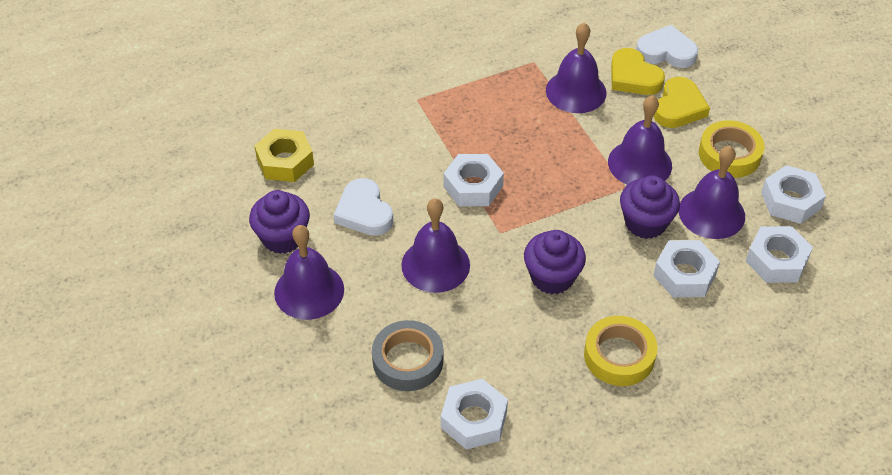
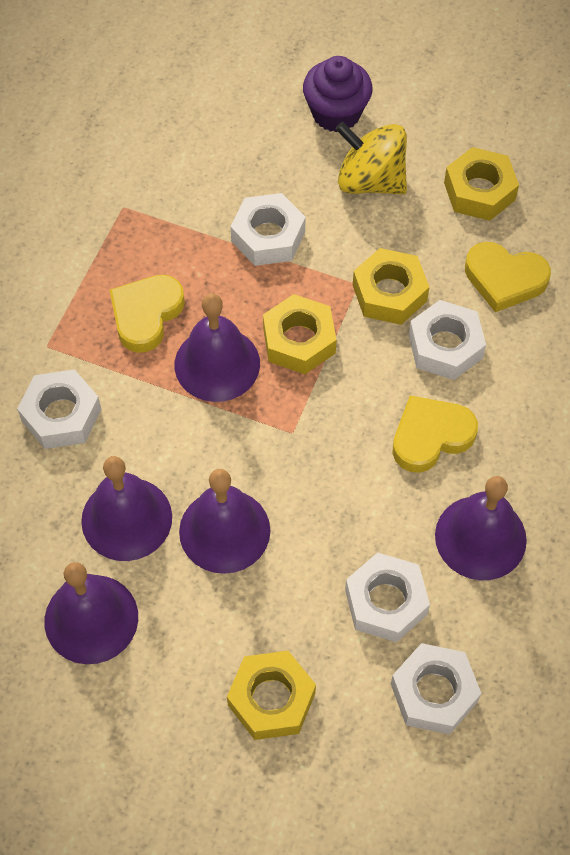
grey tape: [372,320,443,391] = 1 -> none = 0
purple cupcake: [249,190,310,254] [524,230,586,294] [620,175,680,239] = 3 -> [303,56,373,132] = 1
white heart: [334,178,393,236] [636,25,698,68] = 2 -> none = 0
yellow heart: [611,48,665,95] [653,77,710,128] = 2 -> [110,275,185,353] [392,396,478,473] [465,242,551,312] = 3
yellow nut: [254,129,314,182] = 1 -> [227,651,316,740] [263,294,336,374] [353,248,429,325] [444,147,519,221] = 4
yellow spinning top: none = 0 -> [336,122,407,194] = 1
yellow tape: [584,316,658,386] [699,120,765,178] = 2 -> none = 0

